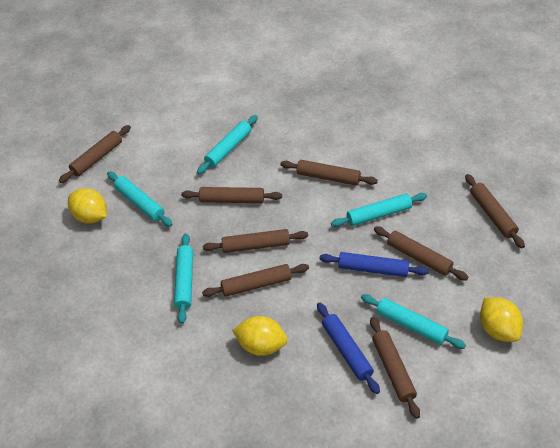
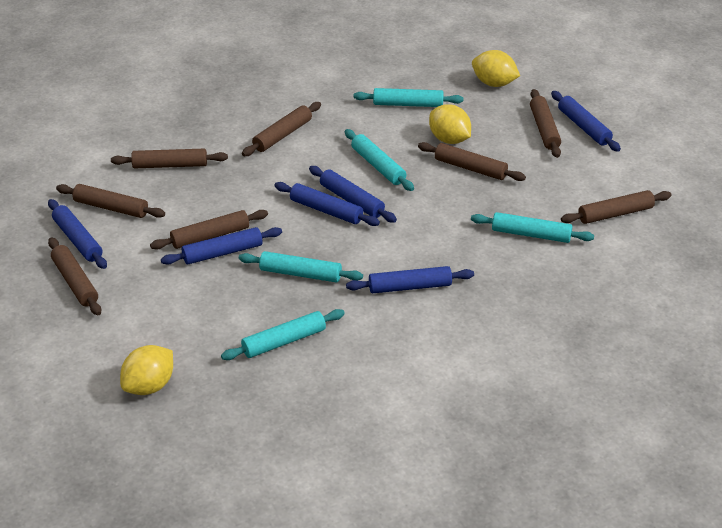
blue rolling pin: [317,303,380,394] [319,252,429,277] = 2 -> [48,199,107,269] [161,227,282,265] [275,182,380,226] [309,166,397,223] [346,266,474,293] [551,91,621,152] = 6

